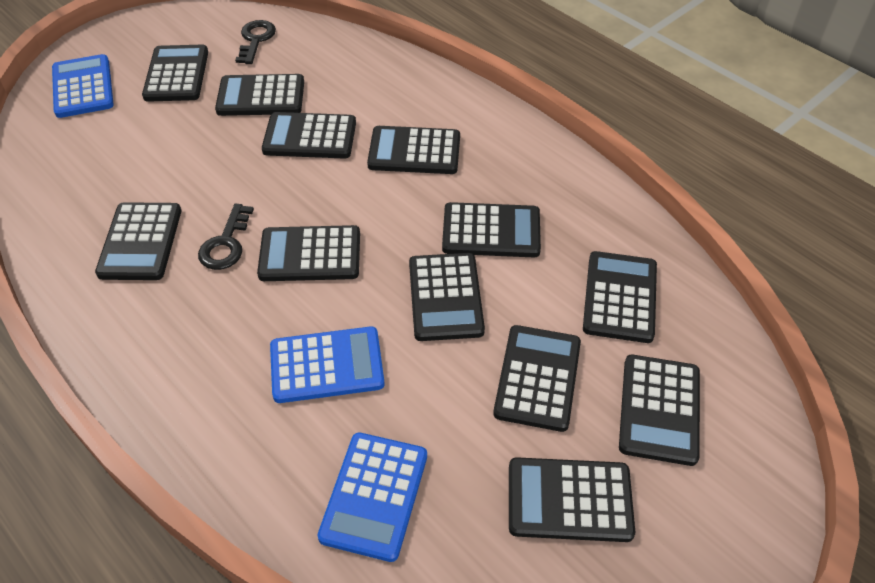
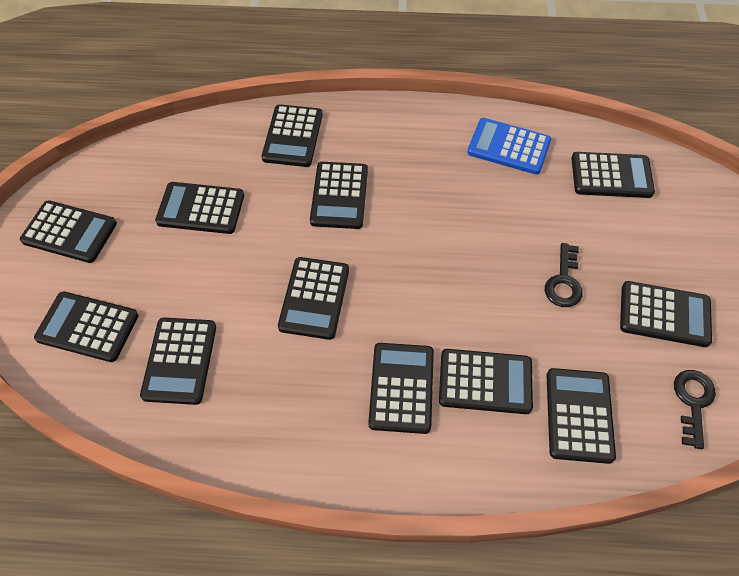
blue calculator: [52,54,114,118] [270,326,385,403] [317,433,427,562] = 3 -> [467,118,551,175] = 1

